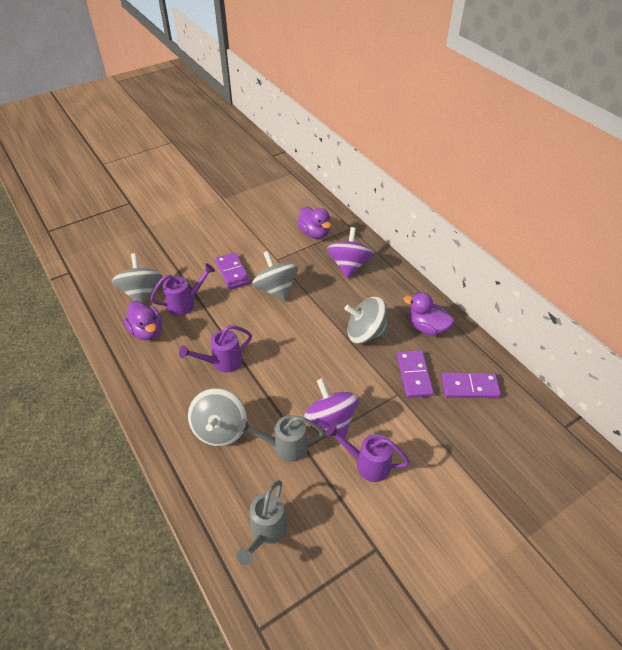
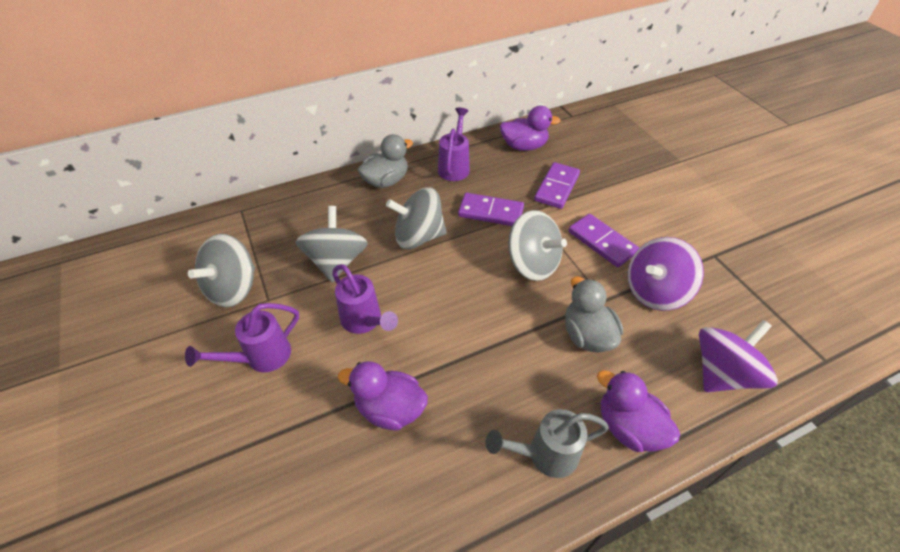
grey duck: none = 0 -> [358,134,413,188] [565,277,623,352] = 2
grey watering can: [236,480,287,565] [238,415,324,462] = 2 -> [486,409,609,478] = 1

